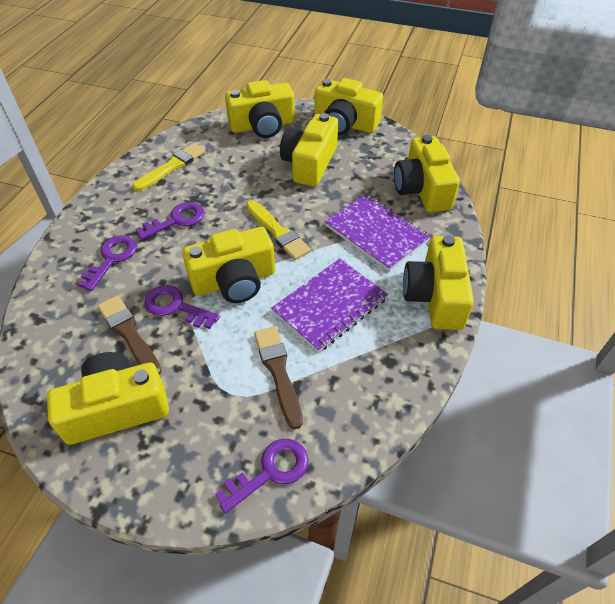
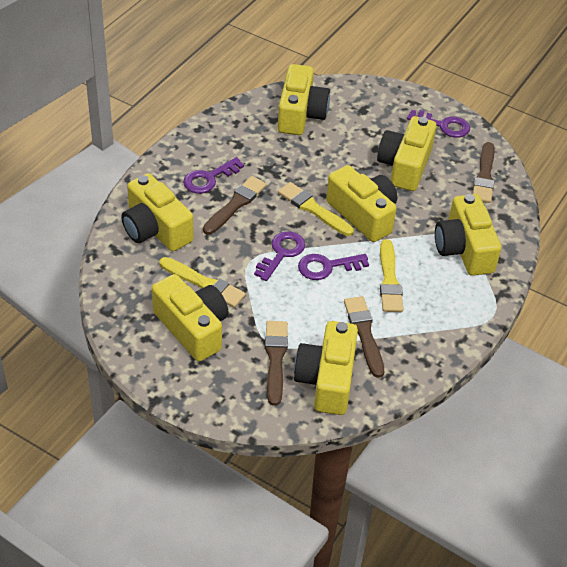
brown brush: [98,295,162,375] [254,326,303,429] = 2 -> [203,176,267,235] [265,321,288,406] [344,296,384,378] [473,142,494,203] = 4
purple notebook: [271,259,388,352] [325,194,431,271] = 2 -> none = 0
yellow brush: [133,143,206,191] [246,200,311,260] = 2 -> [160,257,246,308] [278,182,354,236] [380,239,403,312] = 3

